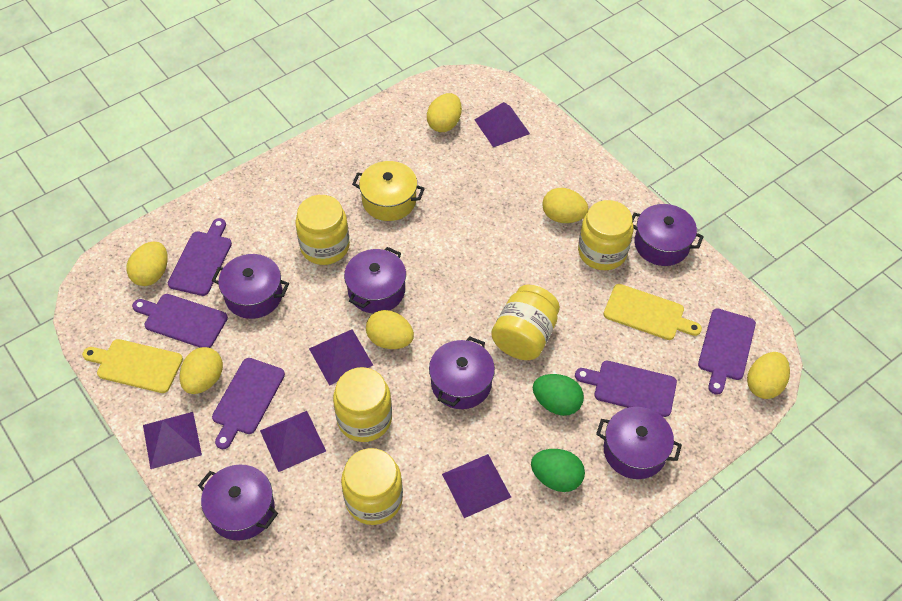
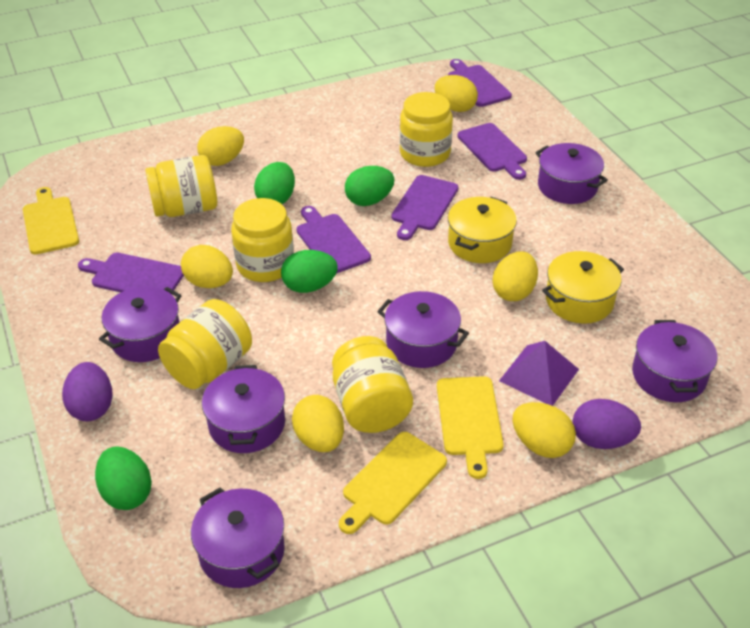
green egg: [531,449,585,492] [533,374,584,416] = 2 -> [95,446,152,510] [254,162,295,204] [281,250,338,293] [345,166,394,206] = 4
purple egg: none = 0 -> [62,362,113,421] [572,399,641,449] = 2
purple pyramid: [143,412,202,469] [260,411,326,472] [309,330,373,386] [442,454,511,518] [475,102,530,147] = 5 -> [499,341,579,406] = 1
yellow cutting board: [82,339,183,393] [603,284,702,340] = 2 -> [23,187,79,254] [339,432,447,534] [437,376,504,479] = 3
yellow pot: [352,161,425,221] = 1 -> [448,197,517,263] [542,251,624,324] = 2

